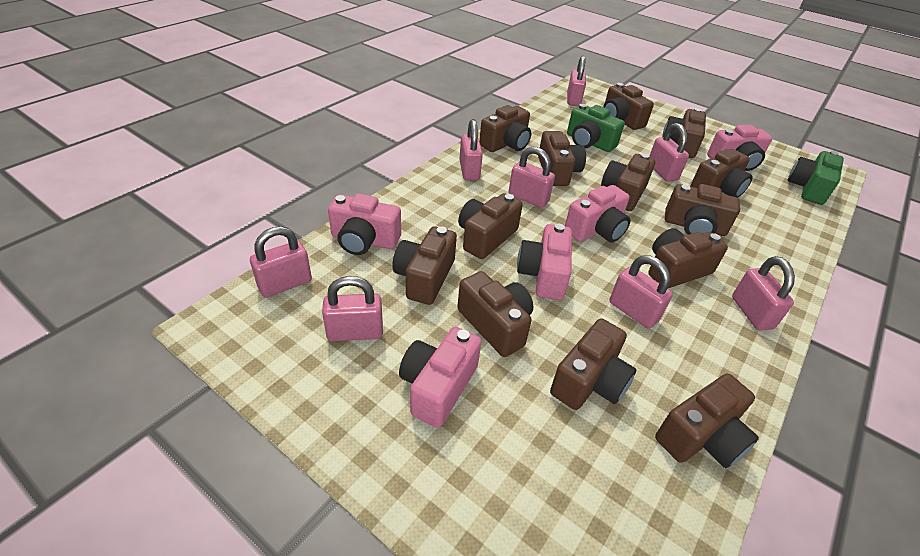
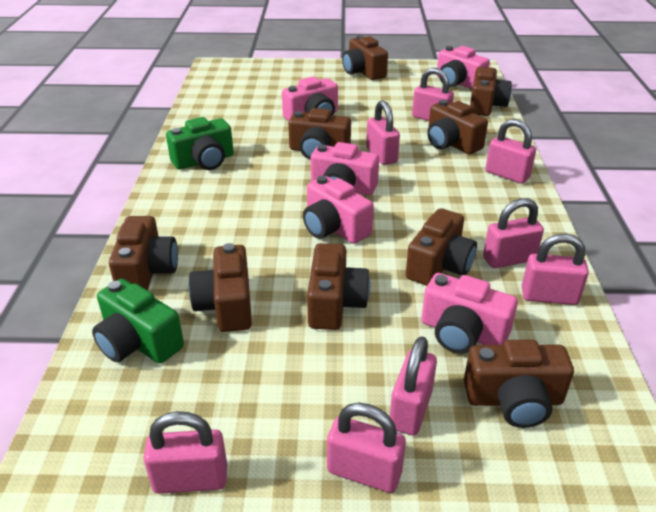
brown camera: [392,227,457,305] [457,271,533,357] [458,193,523,259] [479,105,531,152] [538,131,586,186] [550,318,636,410] [601,153,655,211] [603,83,654,130] [648,228,728,288] [655,374,759,468] [662,108,706,158] [665,184,740,236] [690,149,753,198] = 13 -> [109,216,178,290] [189,243,252,332] [288,108,351,160] [307,243,370,330] [342,35,388,80] [406,208,477,286] [427,100,488,154] [464,340,574,428] [470,67,512,116] = 9

